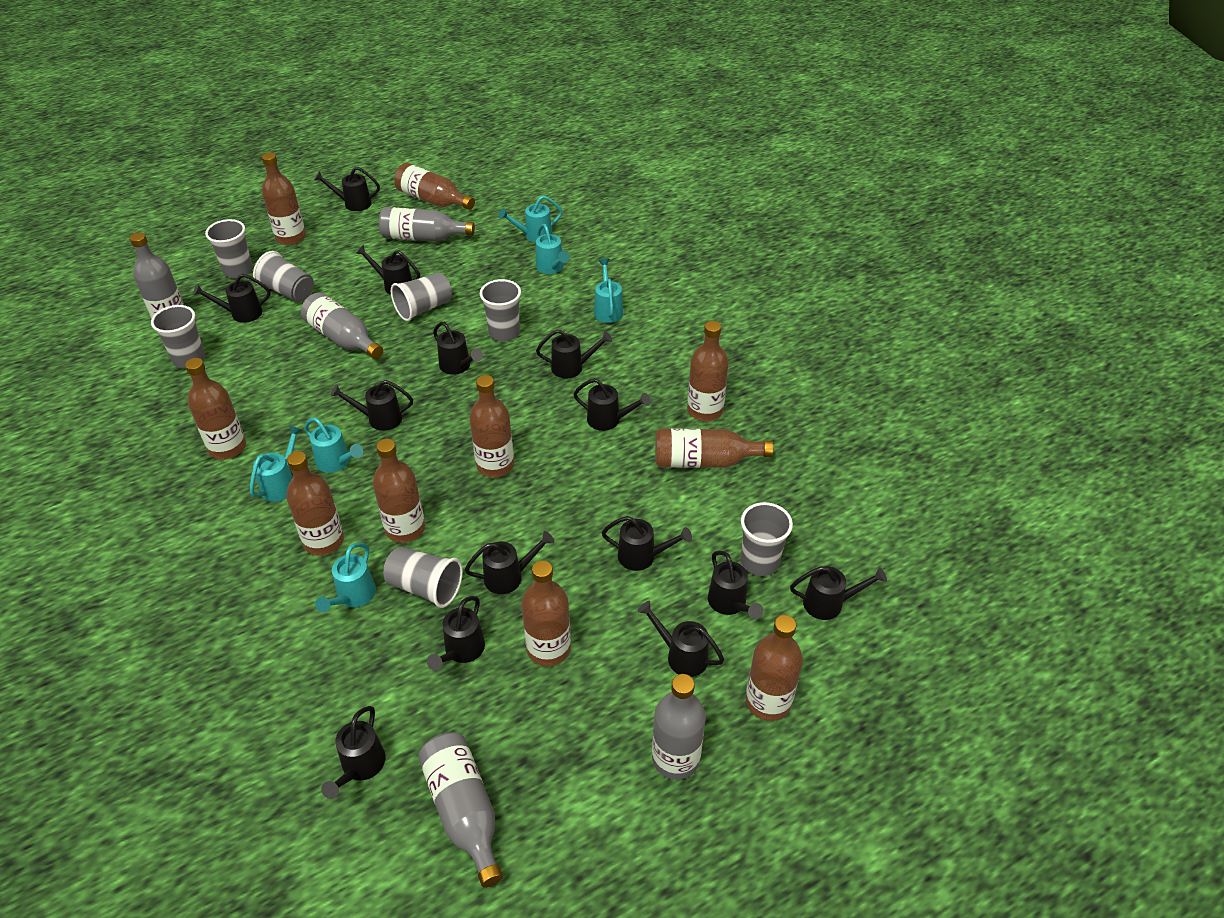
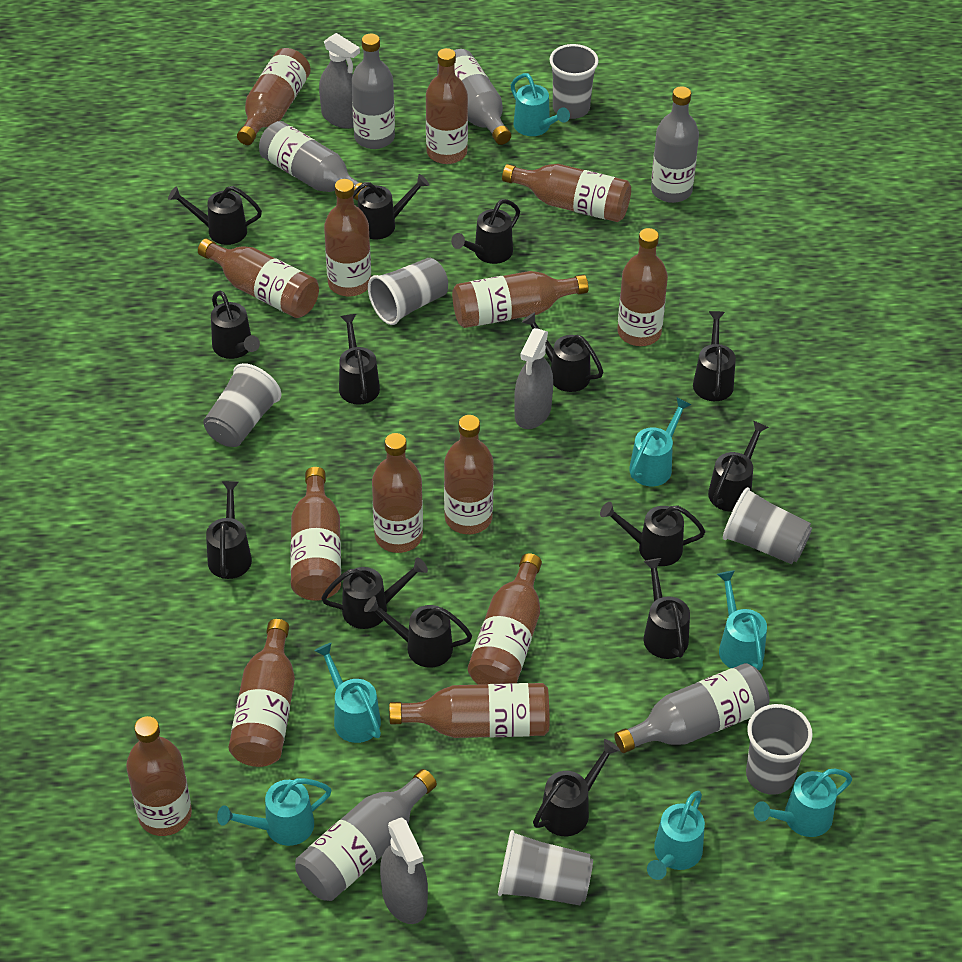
brown bottle: [185,358,246,459] [262,152,306,245] [286,451,344,555] [373,439,425,543] [394,163,475,210] [469,375,514,477] [521,560,571,666] [655,429,773,468] [687,321,729,421] [746,615,803,721] = 10 -> [126,716,192,836] [198,238,319,318] [228,619,295,767] [237,48,311,145] [291,467,341,601] [324,179,371,296] [372,433,423,553] [389,683,549,738] [426,48,468,164] [444,415,494,534] [452,271,589,328] [468,553,542,685] [502,164,631,222] [617,228,668,346] = 14
grey bottle: [130,232,184,319] [301,292,383,359] [379,207,475,242] [418,732,503,888] [652,674,706,780] = 5 -> [259,121,368,201] [295,769,437,901] [351,33,395,149] [437,49,511,145] [614,663,769,753] [651,86,699,203] = 6
grey cup: [151,305,206,369] [205,219,253,279] [253,251,314,303] [383,547,463,608] [391,272,452,321] [480,279,521,342] [741,502,793,576] = 7 -> [203,363,282,447] [368,258,448,325] [498,830,593,905] [549,44,599,119] [723,487,812,564] [746,704,813,795] = 6
grey spray bottle: none = 0 -> [319,33,360,129] [380,817,428,924] [514,328,553,429] = 3
turquoise watering can: [250,426,302,502] [304,418,363,473] [315,543,376,613] [498,195,562,242] [536,224,569,274] [594,258,623,323] = 6 -> [217,778,331,846] [315,643,381,743] [511,73,570,136] [629,397,691,486] [647,791,705,880] [717,571,767,670] [754,769,852,837] = 7

